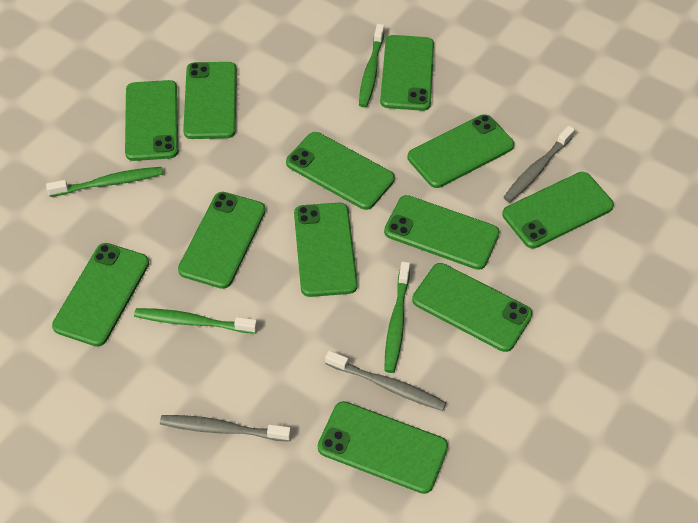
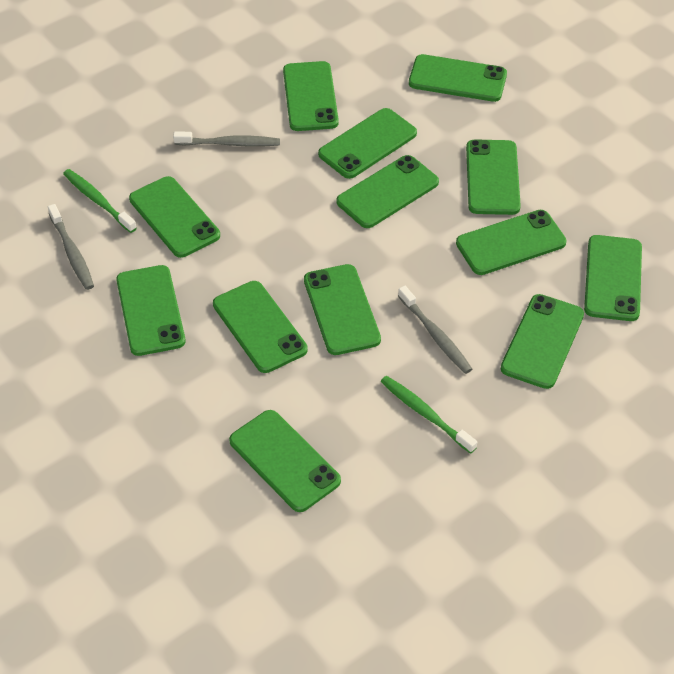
green phone: [52,243,149,347] [125,80,178,161] [178,192,266,289] [183,62,237,139] [286,132,395,210] [294,203,358,297] [318,401,448,494] [380,35,434,111] [384,195,500,270] [408,114,514,188] [412,263,532,352] [502,172,614,248] = 12 -> [116,265,186,356] [129,176,220,258] [213,281,308,373] [229,410,341,512] [283,61,339,131] [304,264,381,355] [318,108,417,179] [336,155,439,228] [409,54,507,102] [456,210,566,275] [466,140,521,215] [501,294,584,389] [584,235,642,321] = 13
green toothbrush: [46,167,163,197] [134,308,257,334] [359,24,384,108] [384,262,410,373] = 4 -> [63,169,137,233] [381,376,477,454] = 2

